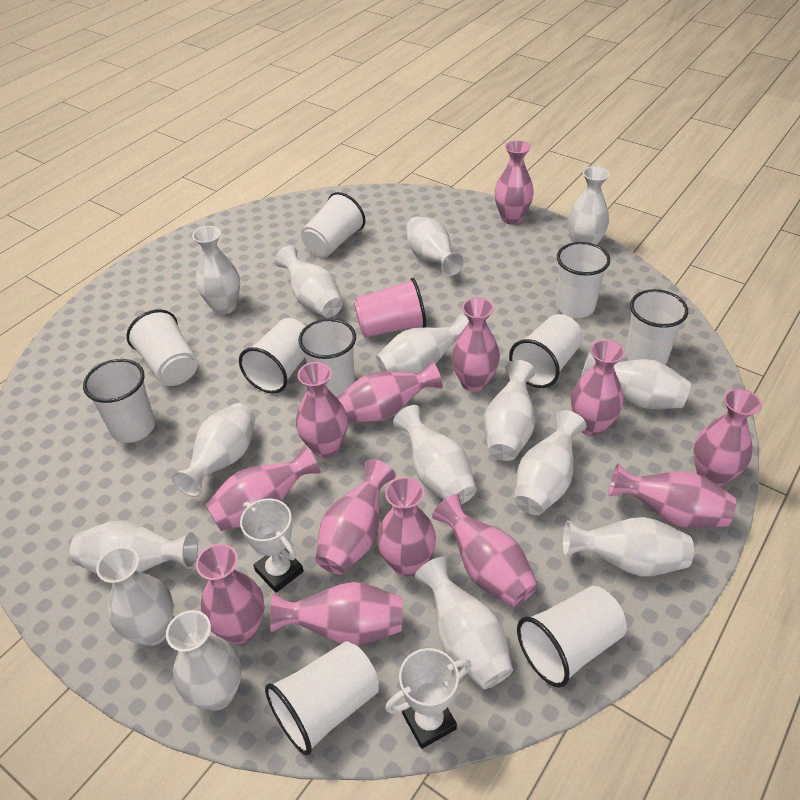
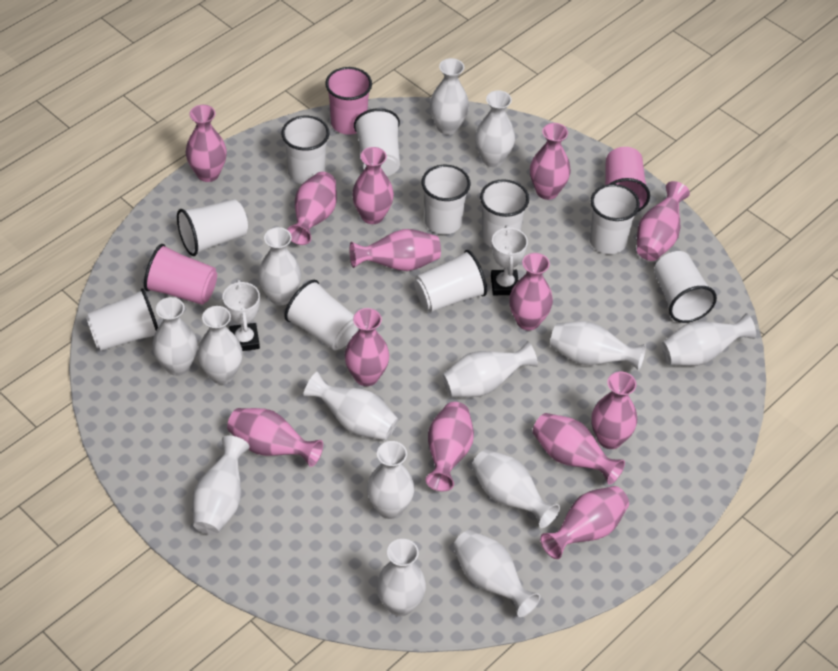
pink cup: [354,278,426,337] = 1 -> [144,244,217,305] [325,67,372,135] [605,147,650,212] = 3
white vase: [70,520,198,574] [96,546,174,646] [166,610,241,710] [172,403,255,497] [192,226,240,315] [275,246,343,318] [376,314,469,373] [393,405,477,505] [406,216,465,276] [415,557,513,689] [484,360,536,461] [514,410,587,515] [562,517,694,576] [568,166,610,245] [580,352,691,409] = 15 -> [152,297,197,376] [193,436,250,535] [197,306,243,384] [258,227,301,305] [303,372,398,440] [367,441,414,519] [376,539,426,616] [430,58,469,135] [442,341,538,397] [453,530,540,617] [472,449,560,528] [475,90,515,167] [550,321,646,371] [661,313,756,366] = 14

